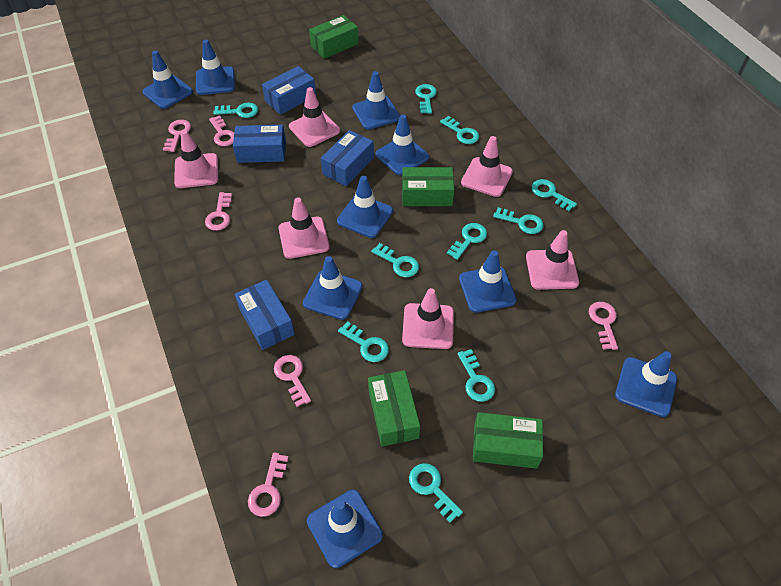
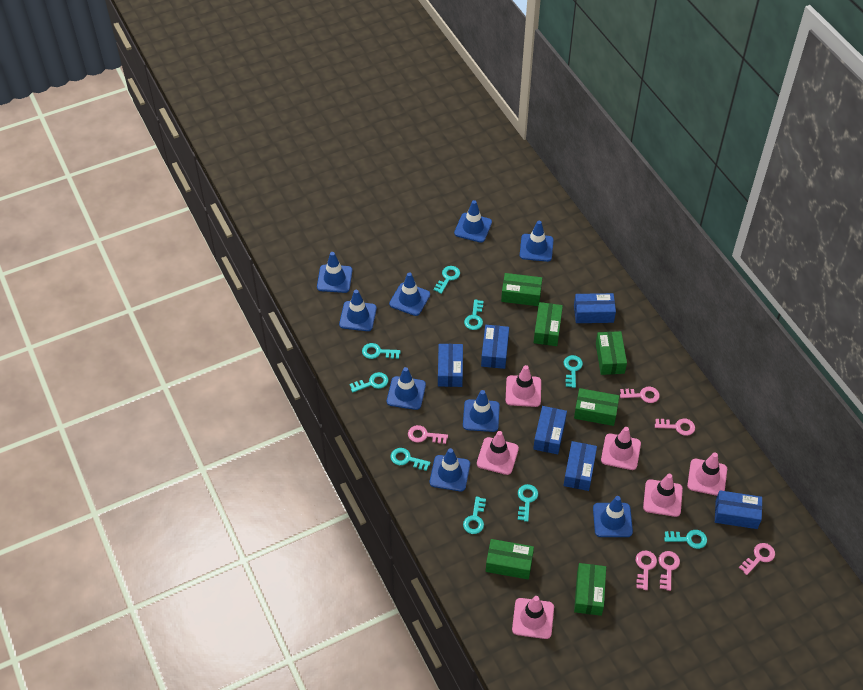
blue box: [233,125,286,163] [235,280,295,350] [262,66,316,115] [321,130,374,186] = 4 -> [438,344,463,387] [481,325,509,369] [533,406,567,454] [563,441,597,491] [574,293,616,323] [715,490,762,529] = 6
green box: [309,15,359,59] [368,370,420,446] [402,167,454,206] [473,412,543,469] = 4 -> [486,539,534,580] [501,273,542,306] [533,302,563,346] [574,388,619,426] [574,563,606,616] [596,331,627,375] = 6
turquoise key: [213,103,258,118] [338,321,389,362] [371,243,419,277] [409,463,463,523] [415,84,437,114] [440,116,479,144] [447,223,487,260] [457,349,495,402] [493,207,544,234] [532,179,577,211] = 10 -> [350,372,388,393] [362,343,401,359] [390,448,431,471] [433,266,460,294] [463,497,486,534] [464,299,484,330] [518,484,538,522] [564,355,583,388] [664,530,707,549] = 9

